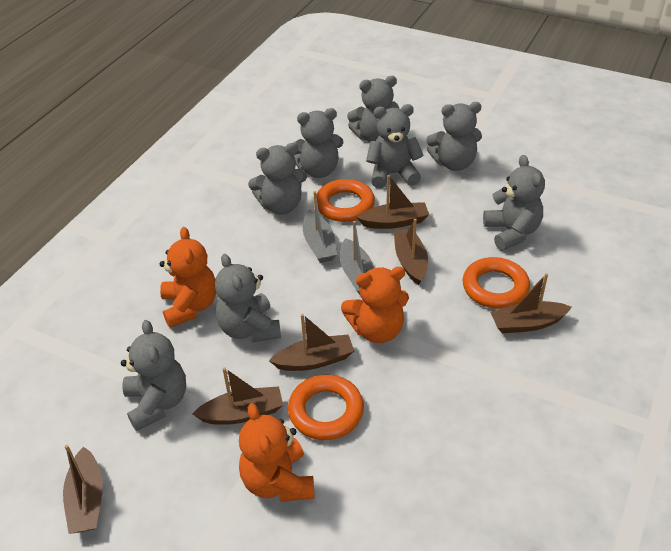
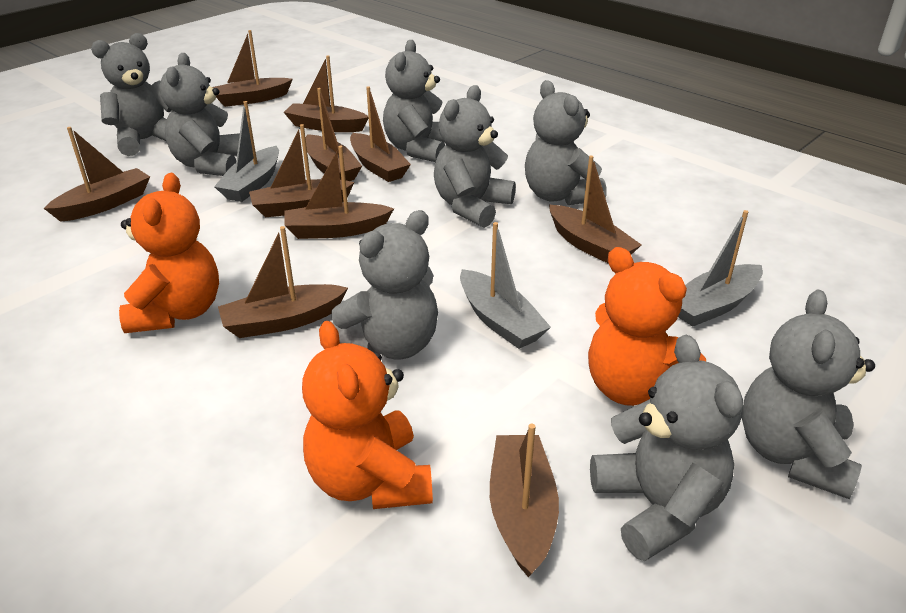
brown boat: [63,445,103,534] [193,367,283,425] [269,314,354,371] [357,175,429,229] [394,219,428,285] [491,273,572,333] = 6 -> [44,127,150,222] [212,30,293,107] [218,226,348,338] [249,124,355,217] [284,55,369,132] [284,146,394,239] [305,88,362,181] [350,86,411,182] [490,424,559,577] [549,156,641,264] = 10
grey boat: [303,191,337,263] [340,221,374,295] = 2 -> [214,101,279,202] [460,222,551,349] [678,210,763,327] = 3
orange ring: [288,375,364,440] [316,179,375,222] [463,257,530,309] = 3 -> none = 0

